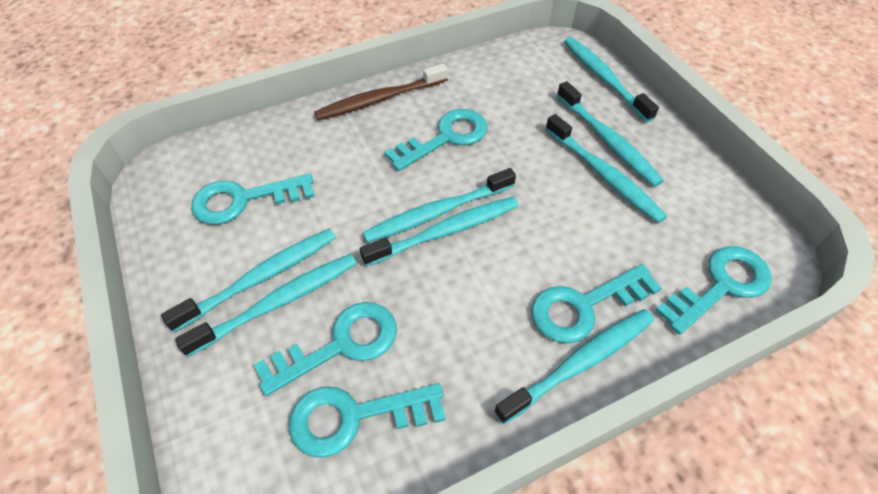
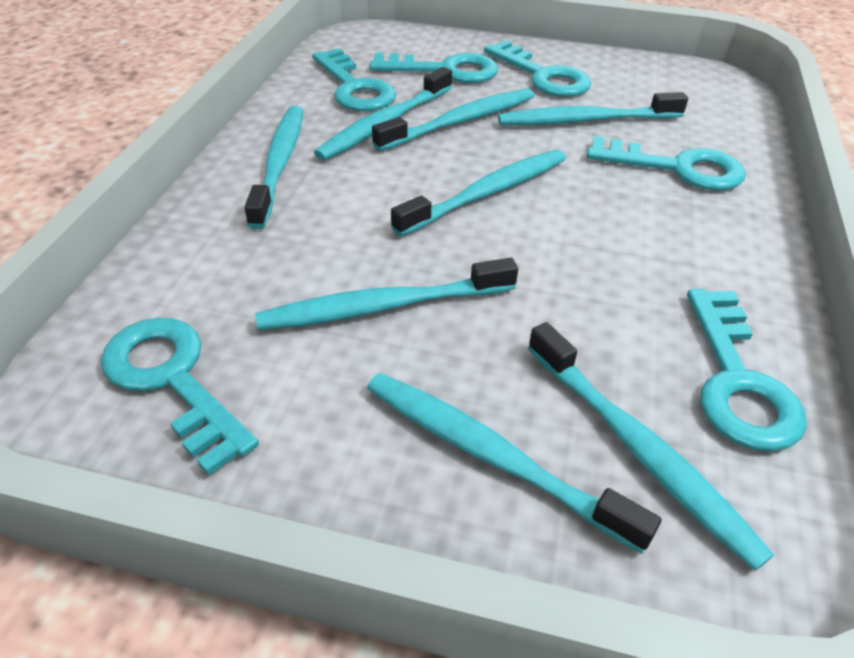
brown toothbrush: [314,63,448,120] = 1 -> none = 0

